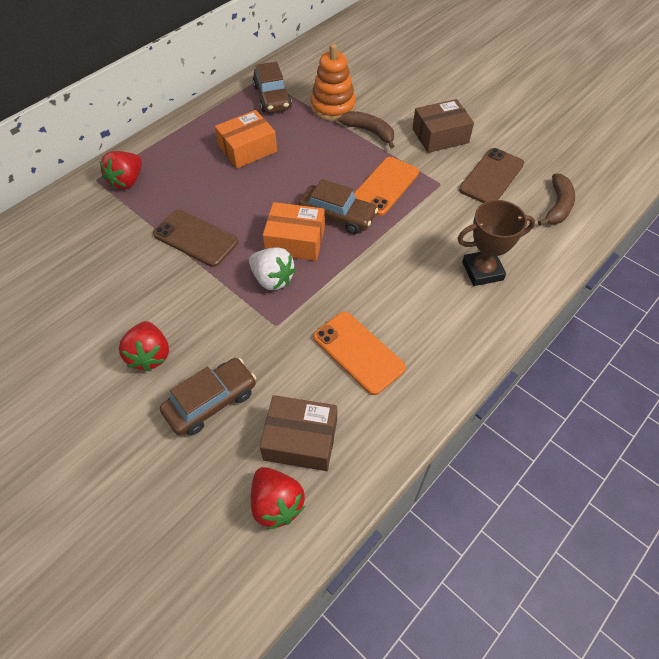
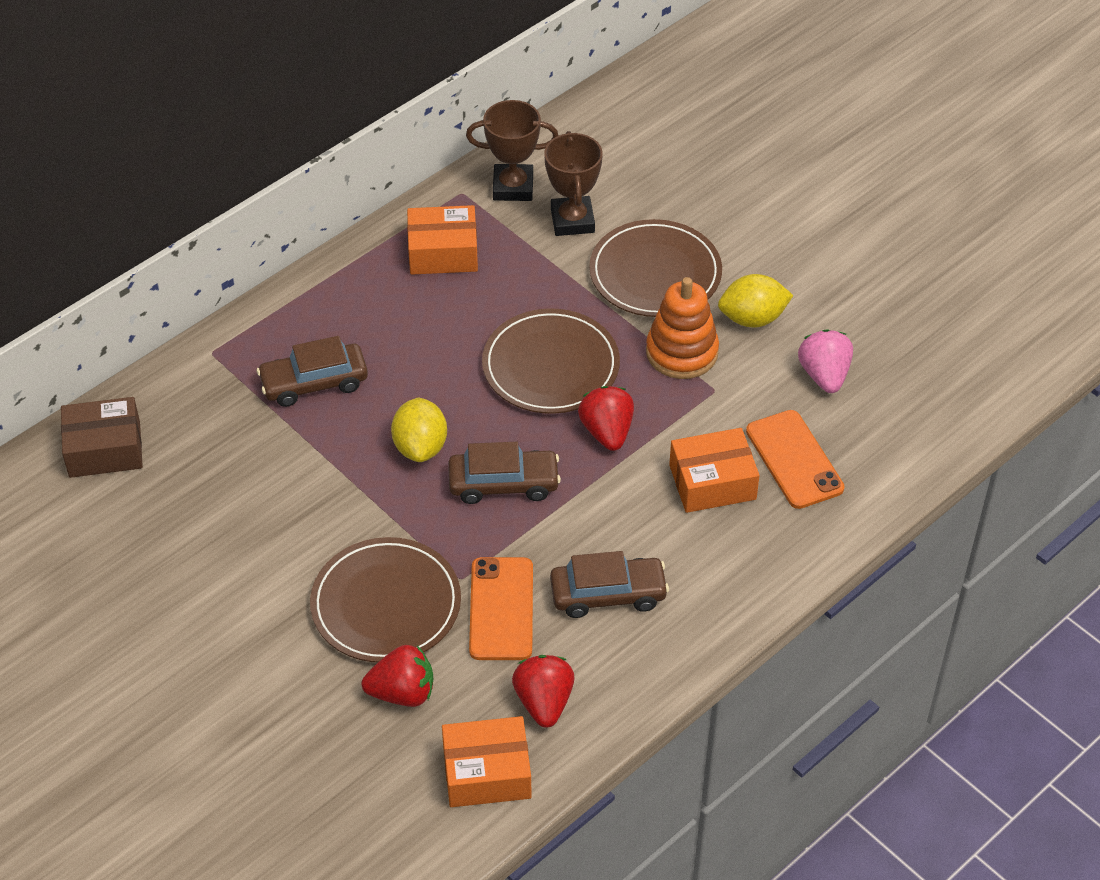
brown banana: [339,111,394,148] [538,174,575,226] = 2 -> none = 0
brown box: [259,395,337,471] [412,99,474,153] = 2 -> [61,397,143,478] = 1
brown phone: [153,210,238,267] [459,148,524,203] = 2 -> none = 0
brown plate: none = 0 -> [310,537,461,662] [482,309,620,414] [589,219,722,317] = 3
brown trophy: [457,200,535,286] = 1 -> [466,100,558,201] [544,131,603,236] = 2
orange box: [215,110,277,169] [263,202,325,261] = 2 -> [407,205,478,275] [442,716,532,807] [669,428,760,513] = 3
pink strawberry: none = 0 -> [798,329,853,393] = 1
white strawberry: [249,247,296,290] = 1 -> none = 0
yellow lemon: none = 0 -> [391,398,447,462] [718,274,794,328] = 2

